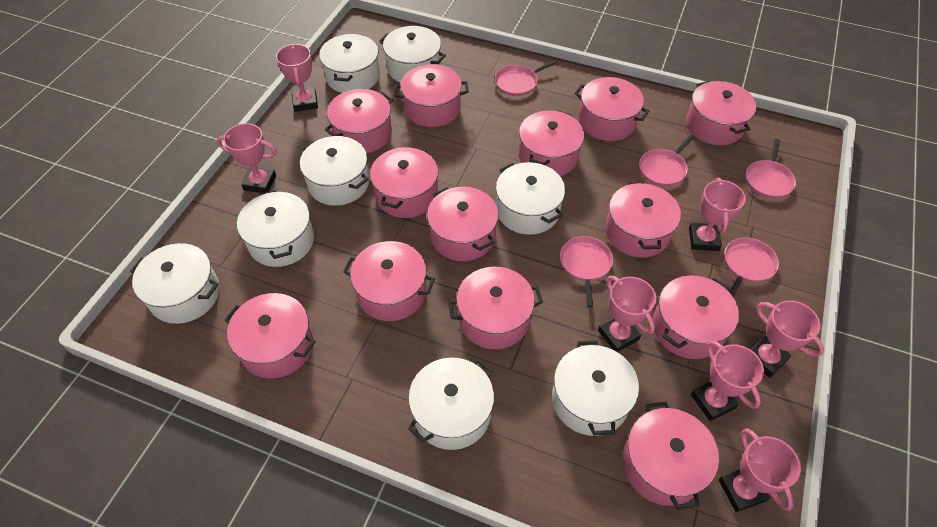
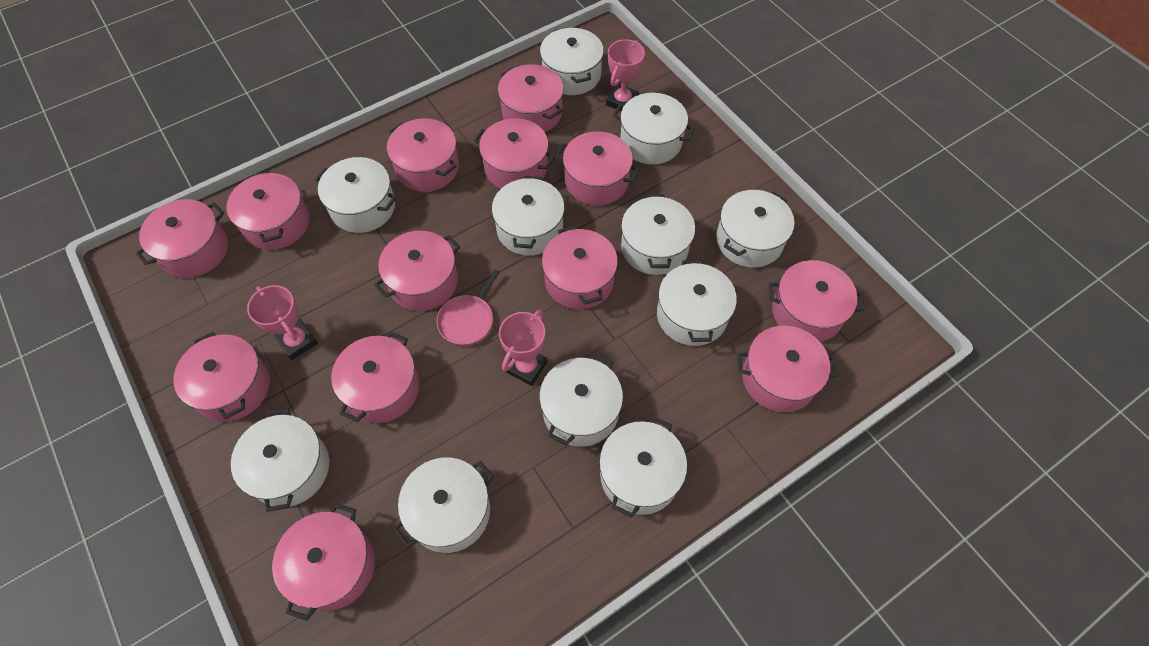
pink pan: [495,60,557,96] [560,236,613,307] [639,135,694,186] [724,238,779,297] [746,139,796,199] = 5 -> [437,269,500,345] = 1
pink trophy: [217,123,277,193] [276,44,318,112] [598,276,656,352] [689,178,746,251] [691,341,764,421] [718,428,801,512] [751,300,824,378] = 7 -> [247,285,318,360] [499,310,547,386] [606,39,645,111] = 3
white pot: [130,243,220,324] [237,190,314,267] [300,136,370,206] [319,34,380,93] [379,26,446,83] [408,358,494,450] [496,162,565,235] [552,340,639,436] = 8 -> [231,408,329,512] [315,157,397,233] [393,457,494,553] [492,176,564,256] [539,354,623,447] [540,27,604,95] [599,416,687,518] [613,93,695,164] [621,194,695,275] [657,260,737,346] [716,190,794,268] = 11

